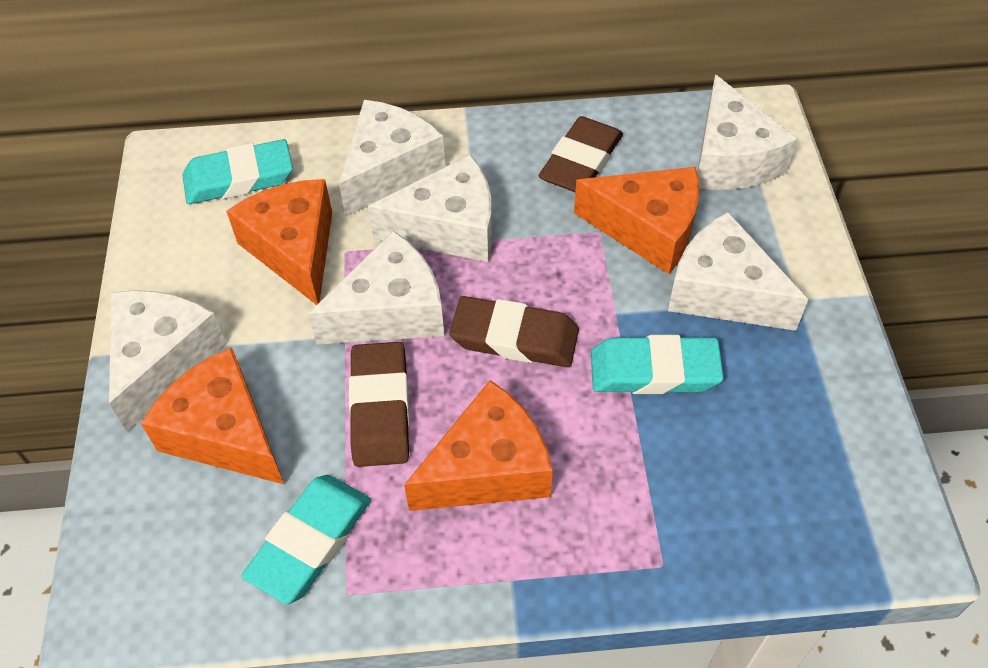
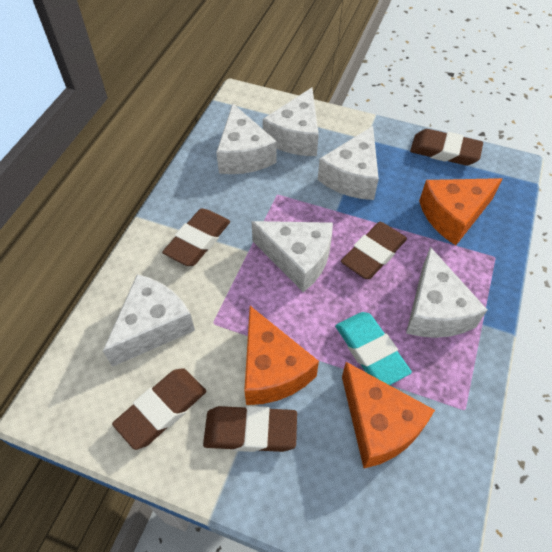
brown eraser: [349,342,410,467] [449,296,579,367] [538,116,623,192] = 3 -> [112,368,206,450] [162,208,230,266] [203,406,297,452] [341,222,407,279] [410,129,483,165] = 5
orange cheese: [141,347,284,484] [226,179,332,305] [404,380,553,511] [574,167,699,274] = 4 -> [244,306,319,405] [342,362,435,468] [419,178,503,245] = 3
turquoise eraser: [182,139,293,204] [241,475,371,604] [591,335,724,394] = 3 -> [335,312,412,385] = 1

